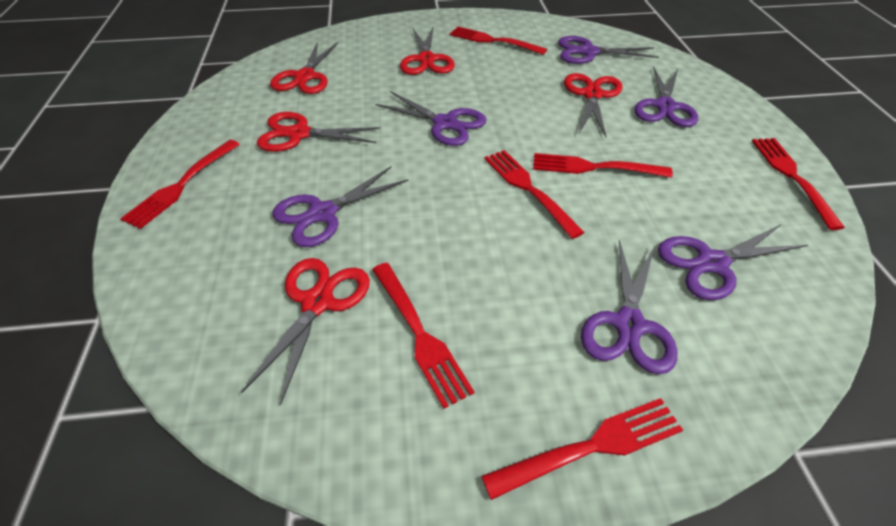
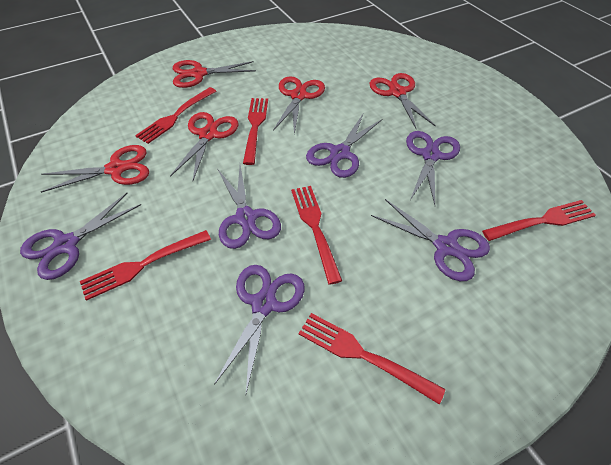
red fork: [120,140,240,229] [372,263,475,409] [450,27,547,55] [481,398,683,500] [485,150,585,239] [533,153,673,178] [752,138,845,230] = 7 -> [80,230,211,301] [135,87,216,144] [243,98,268,165] [291,186,342,285] [298,313,445,405] [482,200,596,241] = 6

